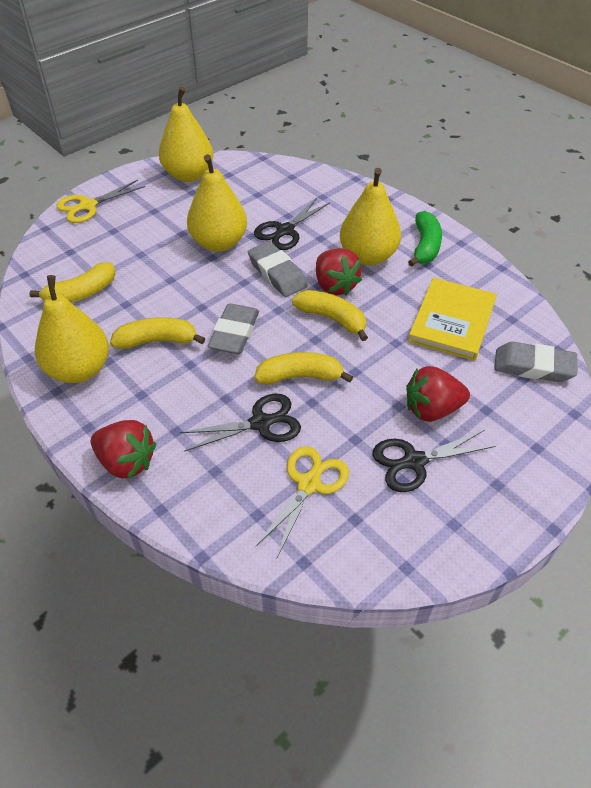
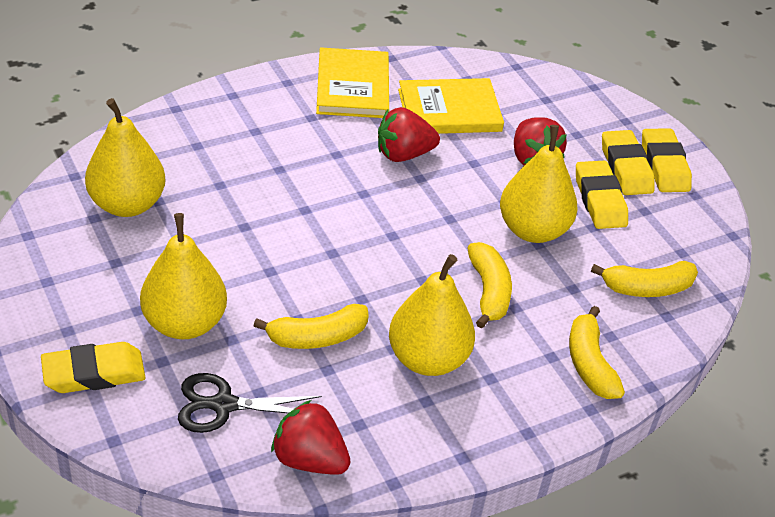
black scissors: [179,394,301,452] [254,198,330,250] [373,430,495,492] = 3 -> [178,373,322,433] = 1
green banana: [408,211,442,267] = 1 -> none = 0
grey eraser: [208,303,259,354] [248,241,308,297] [494,341,577,382] = 3 -> none = 0
yellow book: [408,277,497,361] = 1 -> [316,47,389,118] [398,78,504,134] = 2
yellow eraser: none = 0 -> [41,342,146,393] [576,160,628,229] [602,130,655,195] [642,128,692,192] = 4
yellow scissors: [56,180,145,223] [255,446,349,558] = 2 -> none = 0

